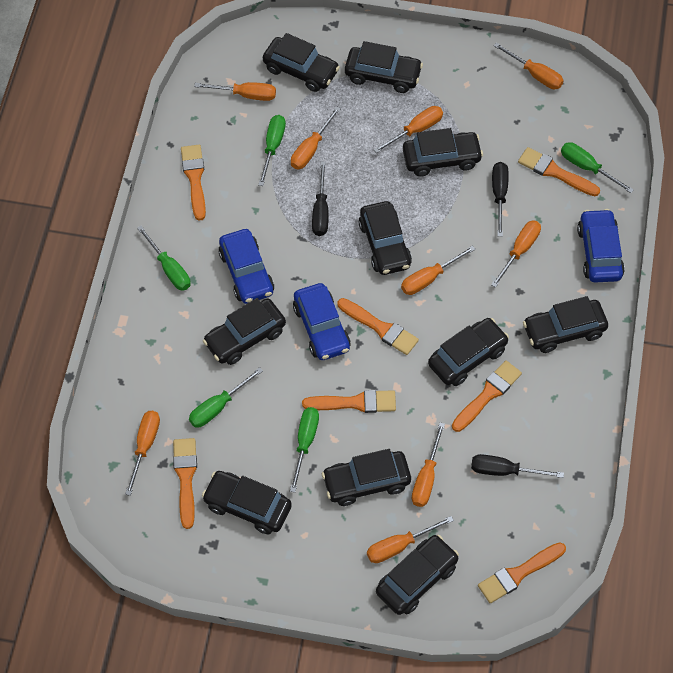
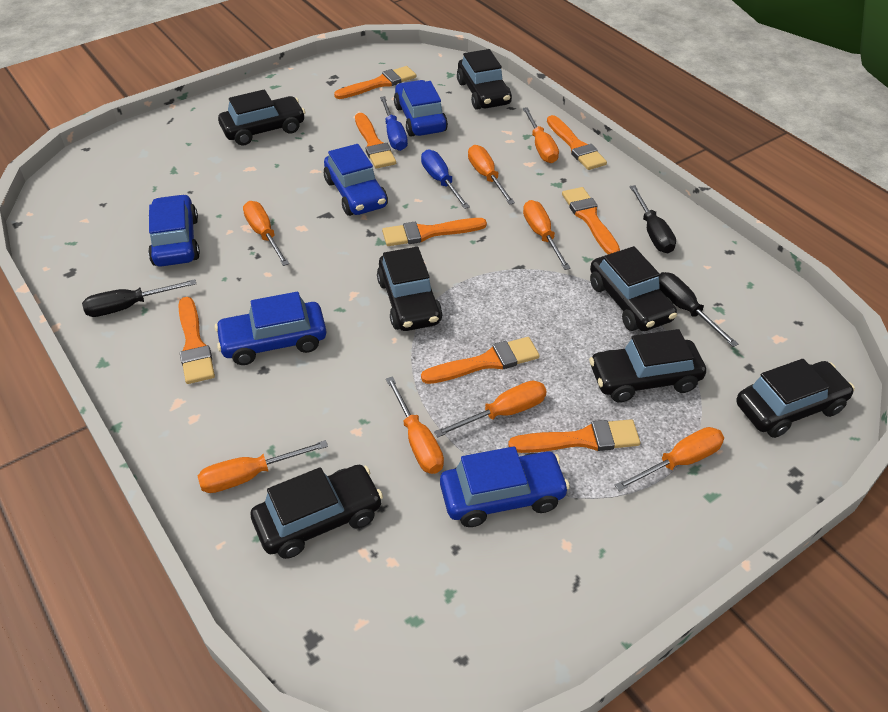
black car: [202,471,292,534] [203,298,286,365] [263,33,340,92] [322,449,411,506] [345,41,423,93] [359,201,412,275] [376,535,459,615] [403,128,483,177] [428,318,509,386] [523,296,608,353] = 10 -> [218,89,305,146] [251,465,383,559] [377,247,443,331] [457,49,512,110] [589,329,706,402] [590,246,677,331] [736,359,855,438] = 7
blue car: [218,229,274,304] [293,283,351,360] [577,209,625,283] = 3 -> [148,194,200,266] [215,292,326,365] [324,144,388,216] [394,80,448,137] [440,446,570,527] = 5
blue screwdriver: none = 0 -> [380,96,408,151] [421,150,470,209] = 2
green screwdriver: [137,225,191,291] [189,367,263,427] [258,115,286,186] [290,407,319,492] [561,142,634,193] = 5 -> none = 0
orange brush: [173,438,197,529] [181,145,206,221] [302,390,396,413] [337,298,419,355] [452,360,522,432] [478,543,566,603] [518,147,600,196] = 7 -> [178,297,215,384] [334,66,416,99] [355,113,396,169] [382,218,487,246] [421,337,540,384] [508,419,640,453] [547,115,607,170] [562,187,620,254] = 8
orange screwdriver: [125,411,160,496] [194,82,276,101] [291,106,341,169] [367,516,454,563] [374,106,443,153] [401,245,476,295] [412,423,445,507] [491,220,541,288] [493,42,564,89] = 9 -> [198,440,328,493] [243,201,289,266] [386,376,444,474] [434,380,547,438] [468,145,515,205] [523,107,559,163] [523,200,571,270] [615,427,724,491] = 8

